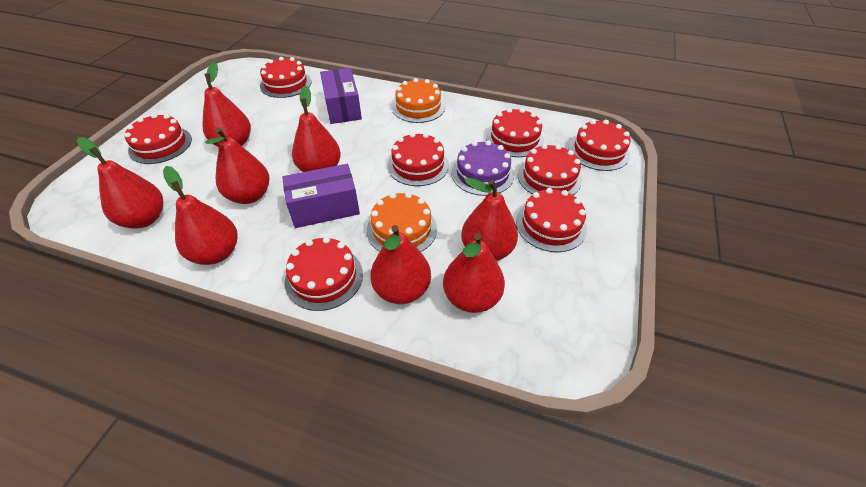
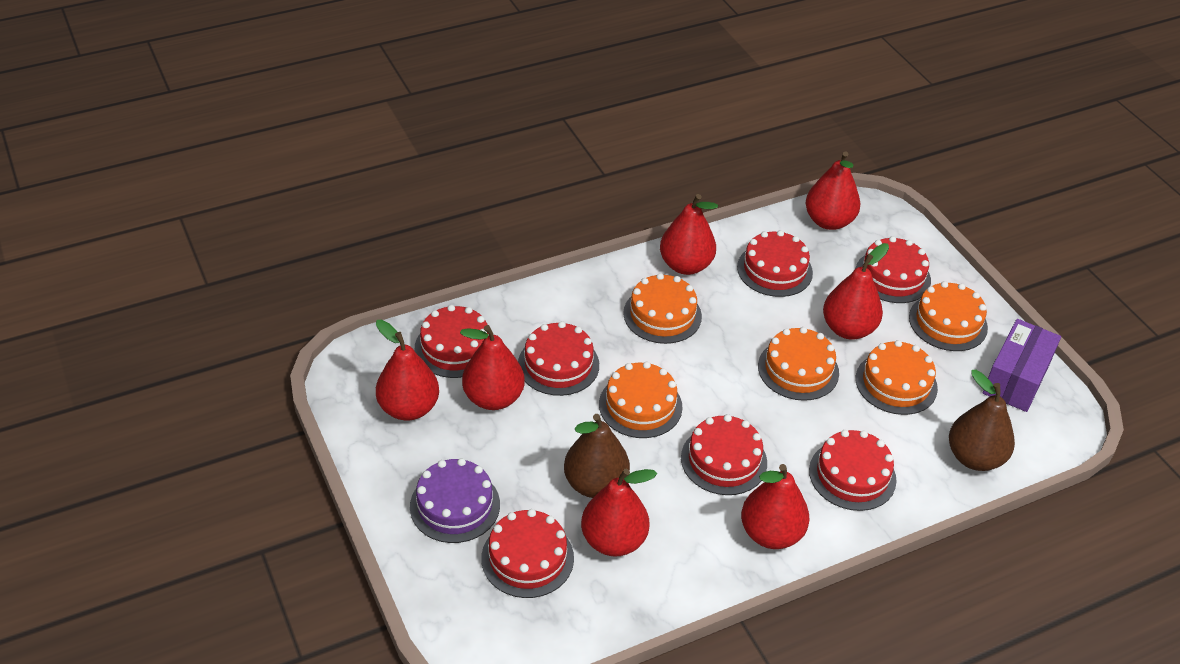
brown pear: none = 0 -> [564,414,630,498] [949,370,1015,471] = 2
orange cake: [367,192,437,252] [392,78,445,123] = 2 -> [599,362,683,438] [623,273,702,344] [758,327,839,401] [856,340,938,415] [909,281,988,351] = 5
purple box: [282,164,360,228] [320,68,362,124] = 2 -> [983,319,1061,412] = 1
red cake: [124,114,192,164] [260,57,312,98] [285,237,363,311] [388,133,449,186] [486,108,544,157] [516,188,587,252] [517,144,582,195] [569,120,630,171] = 8 -> [415,305,489,378] [481,509,574,598] [518,321,599,396] [681,414,767,495] [737,230,813,297] [809,430,897,511] [855,236,931,303] = 7
red pear: [77,137,164,228] [163,166,238,265] [202,62,251,147] [205,127,269,204] [292,85,341,172] [370,225,431,304] [443,233,505,313] [461,178,518,261] = 8 -> [376,320,439,421] [460,325,525,410] [581,469,657,556] [660,194,718,275] [741,464,809,549] [806,151,860,230] [823,243,889,339] = 7

